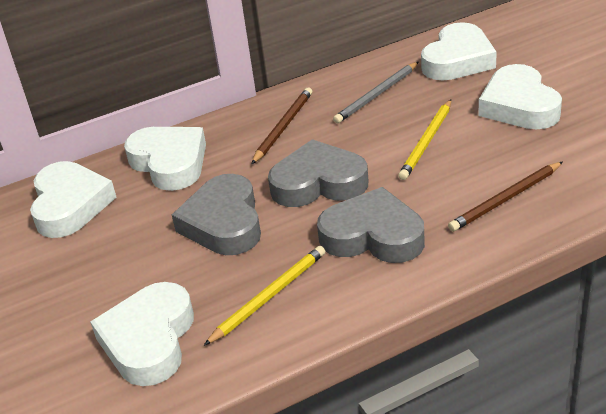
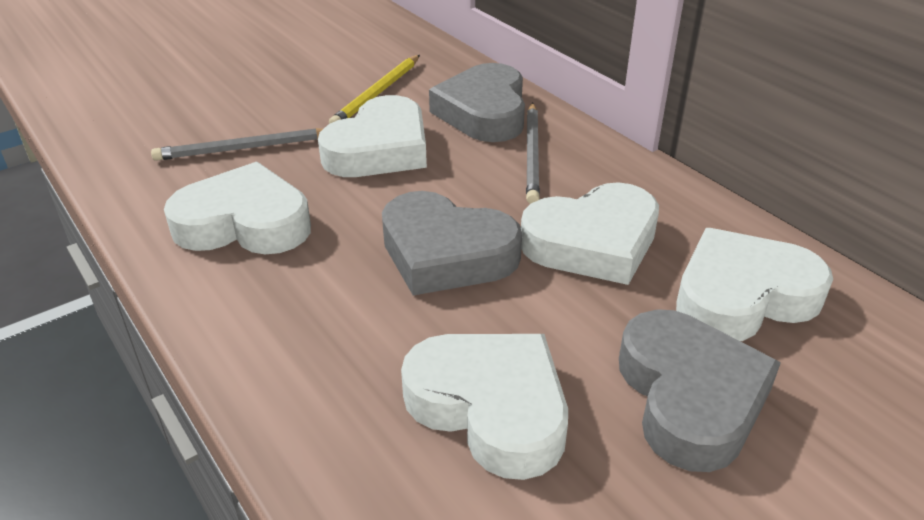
brown pencil: [252,87,312,164] [448,162,563,232] = 2 -> none = 0
grey pencil: [333,62,419,123] = 1 -> [151,128,323,161] [526,103,540,204] = 2
yellow pencil: [204,246,325,346] [398,99,451,180] = 2 -> [329,55,420,124] = 1

